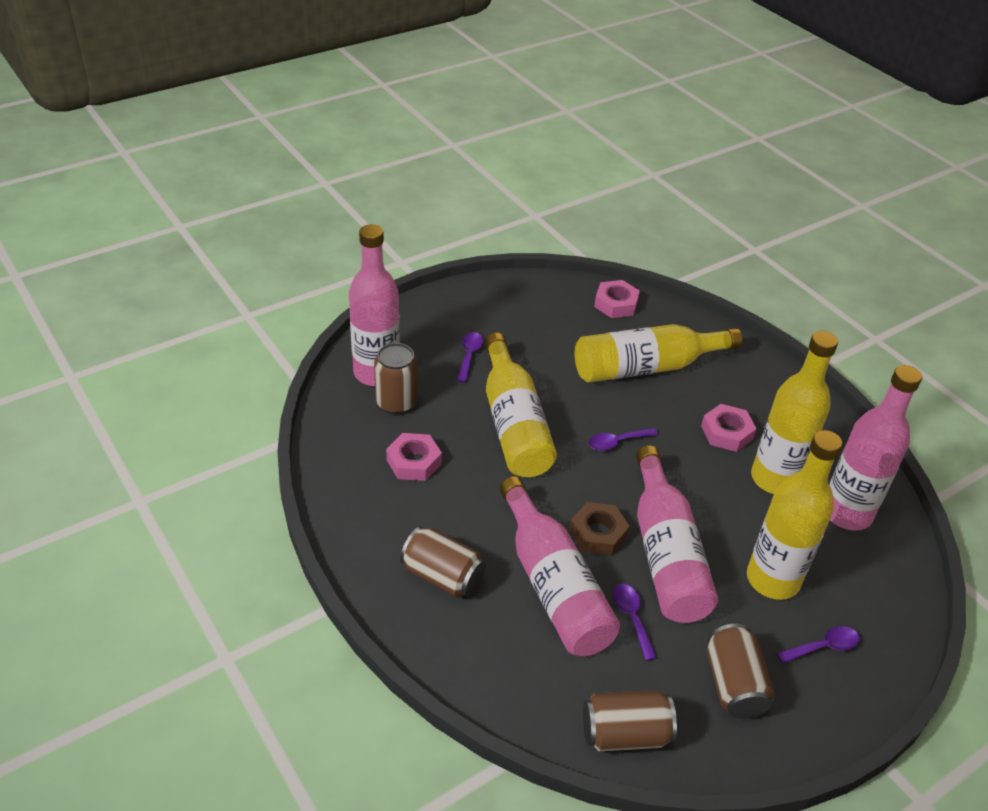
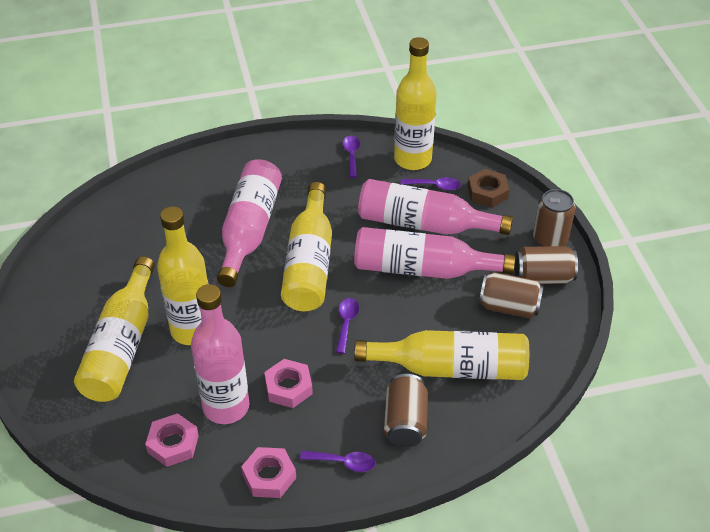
yellow bottle: [485,333,557,477] [575,324,742,383] [747,430,843,600] [751,331,838,494] = 4 -> [74,256,155,402] [157,206,208,345] [281,182,332,311] [354,330,529,380] [394,37,437,170] = 5

